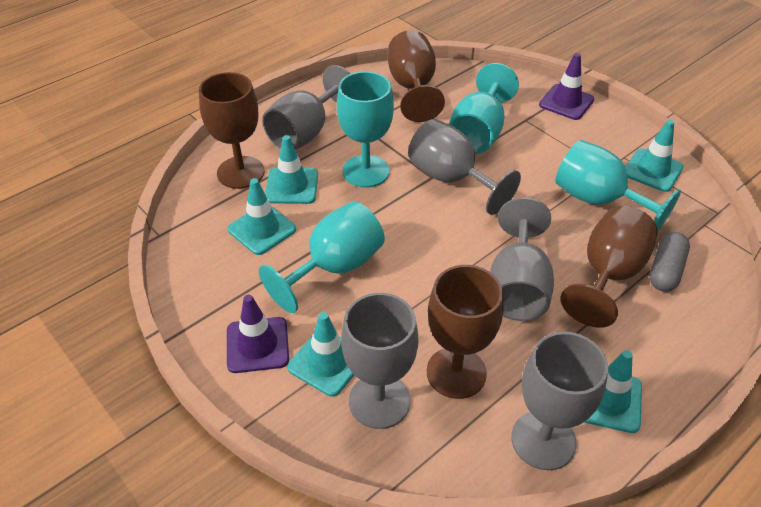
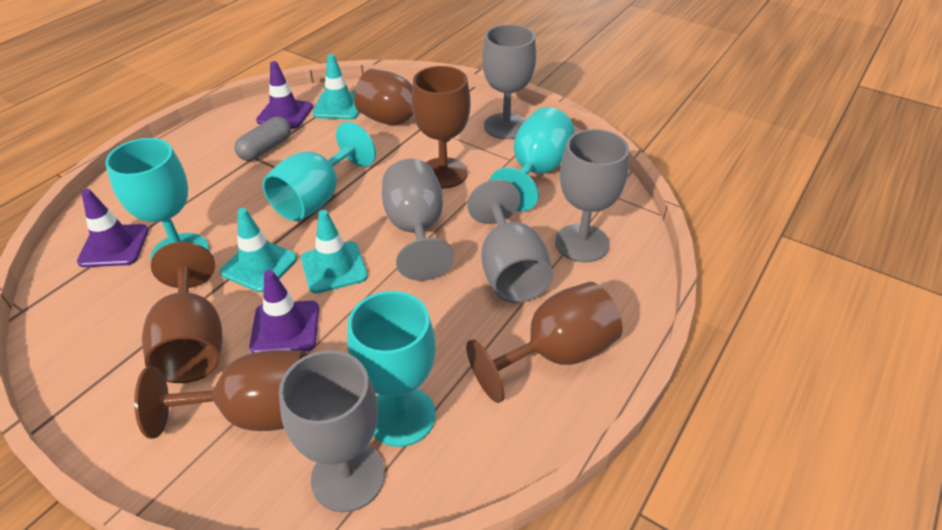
brown goblet: [199,72,264,189] [388,30,445,122] [427,265,503,399] [560,206,657,328] = 4 -> [134,350,307,439] [142,242,222,383] [354,69,450,142] [411,66,471,188] [466,282,623,403] = 5
purple traffic cone: [227,295,289,373] [539,53,594,120] = 2 -> [77,189,149,267] [249,270,319,353] [256,61,313,129] = 3
turquoise traffic cone: [228,178,296,255] [265,135,318,204] [288,312,354,396] [584,350,642,433] [625,120,684,192] = 5 -> [220,208,297,292] [301,210,368,294] [313,54,359,120] = 3

